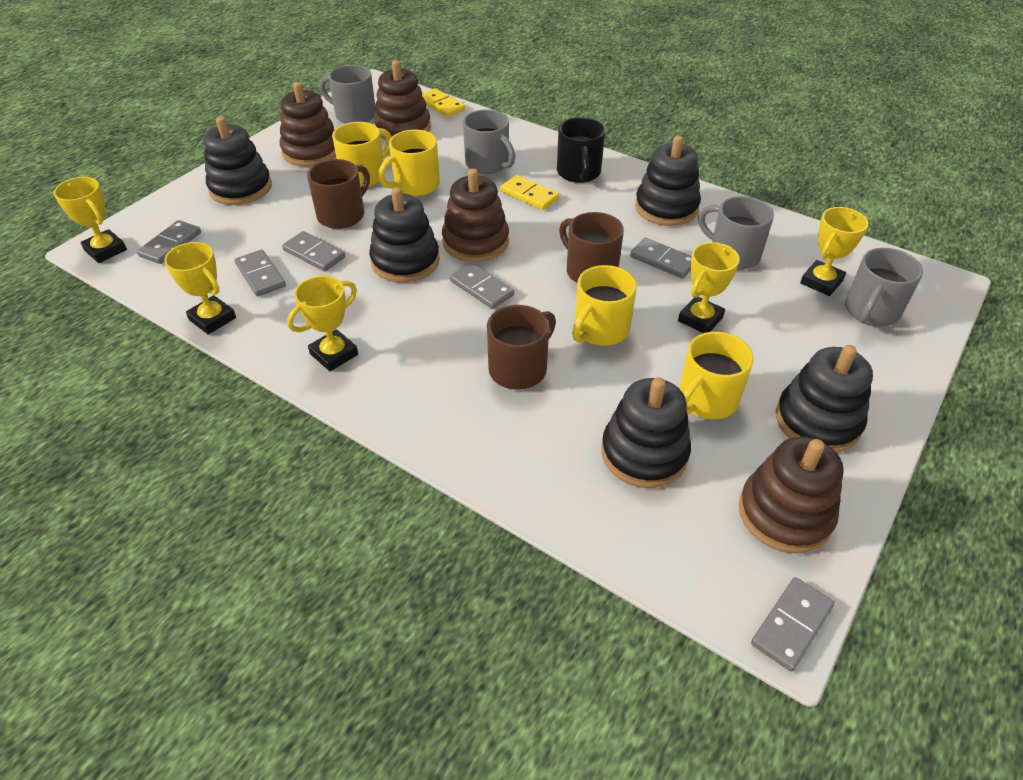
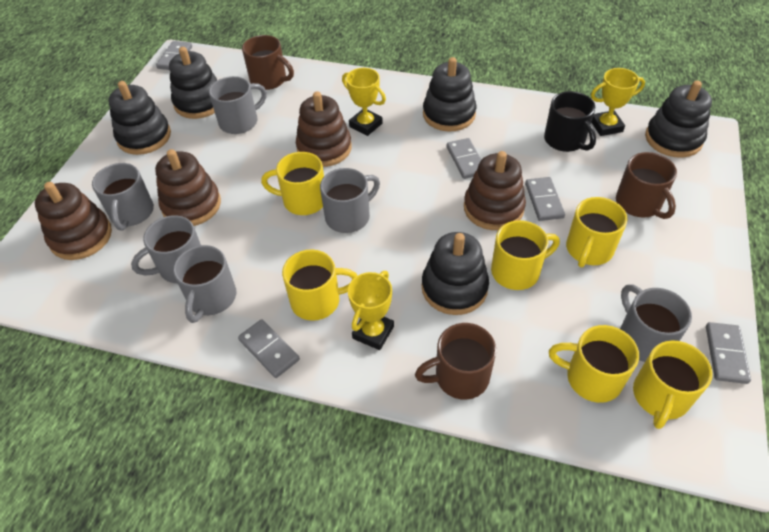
grey domino: [137,220,201,264] [235,249,286,297] [282,231,345,271] [450,263,514,309] [630,238,692,279] [751,577,835,672] = 6 -> [156,41,192,70] [238,319,300,378] [447,138,481,179] [525,177,565,221] [706,322,751,384] = 5
grey mug: [320,65,376,124] [463,109,515,174] [698,196,774,270] [845,248,923,327] = 4 -> [92,163,154,230] [131,215,201,283] [173,245,236,323] [209,76,267,134] [320,168,380,233] [620,284,692,362] = 6
yellow domino: [422,88,465,117] [500,175,559,210] = 2 -> none = 0
yellow mug: [332,122,392,187] [378,129,440,196] [572,265,637,346] [679,332,754,419] = 4 -> [261,152,324,215] [282,250,358,321] [491,220,560,290] [549,325,639,403] [566,197,628,268] [633,340,713,429] = 6
yellow trophy: [54,177,127,263] [164,242,236,335] [287,276,358,371] [678,242,740,333] [800,207,868,296] = 5 -> [342,68,386,136] [348,271,394,350] [591,68,645,136] = 3

